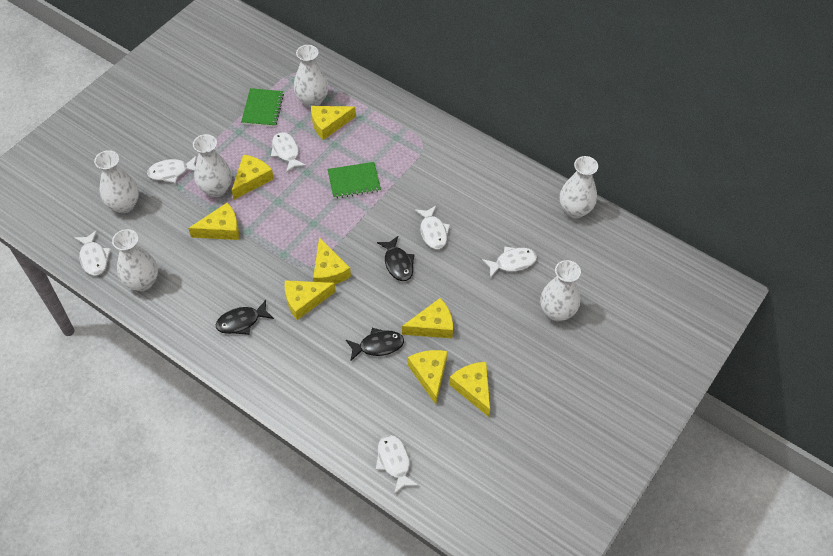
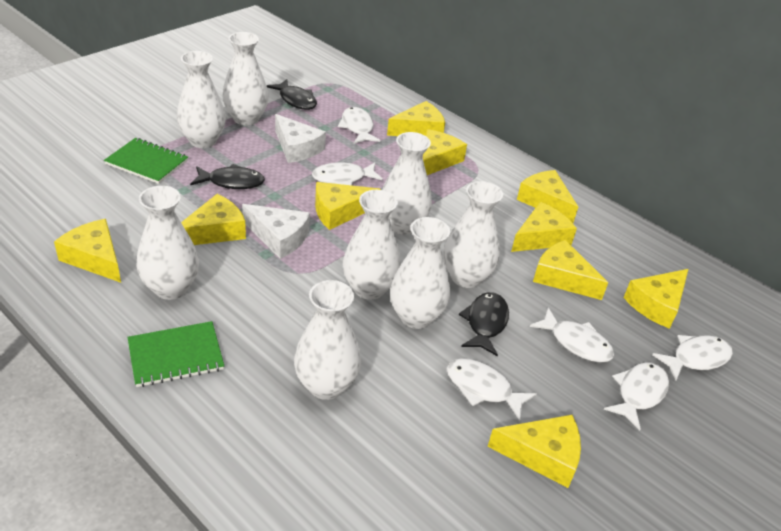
white cheese: none = 0 -> [242,204,310,259] [275,114,326,163] = 2
white vase: [94,150,139,213] [112,229,158,291] [193,134,232,197] [294,45,328,108] [540,260,581,321] [560,156,598,218] = 6 -> [136,186,199,300] [177,51,226,148] [222,32,269,126] [294,280,361,400] [343,190,401,300] [382,132,432,235] [390,217,450,329] [444,181,503,288] = 8
yellow cheese: [188,203,239,240] [232,154,274,200] [285,280,336,320] [311,106,356,140] [313,237,351,284] [402,298,453,338] [408,350,448,404] [449,362,490,417] = 8 -> [54,219,121,283] [181,194,246,245] [315,182,381,230] [387,101,445,136] [423,129,467,175] [488,415,581,488] [511,202,577,252] [517,170,578,223] [533,240,608,300] [624,269,688,329] = 10

